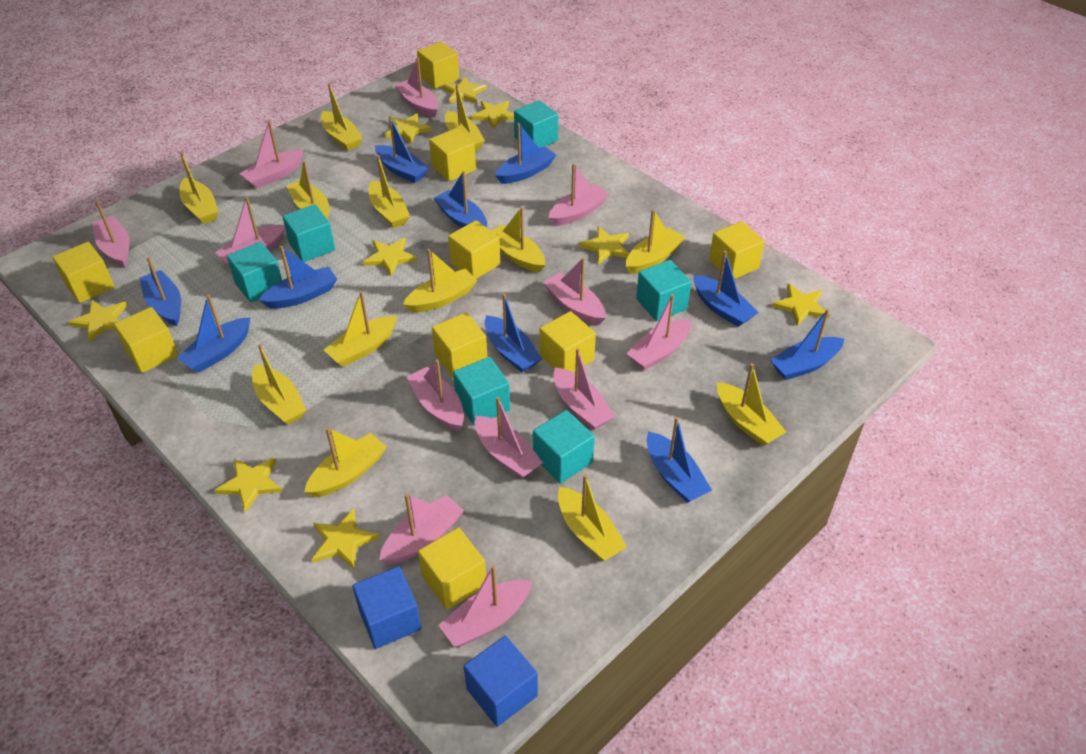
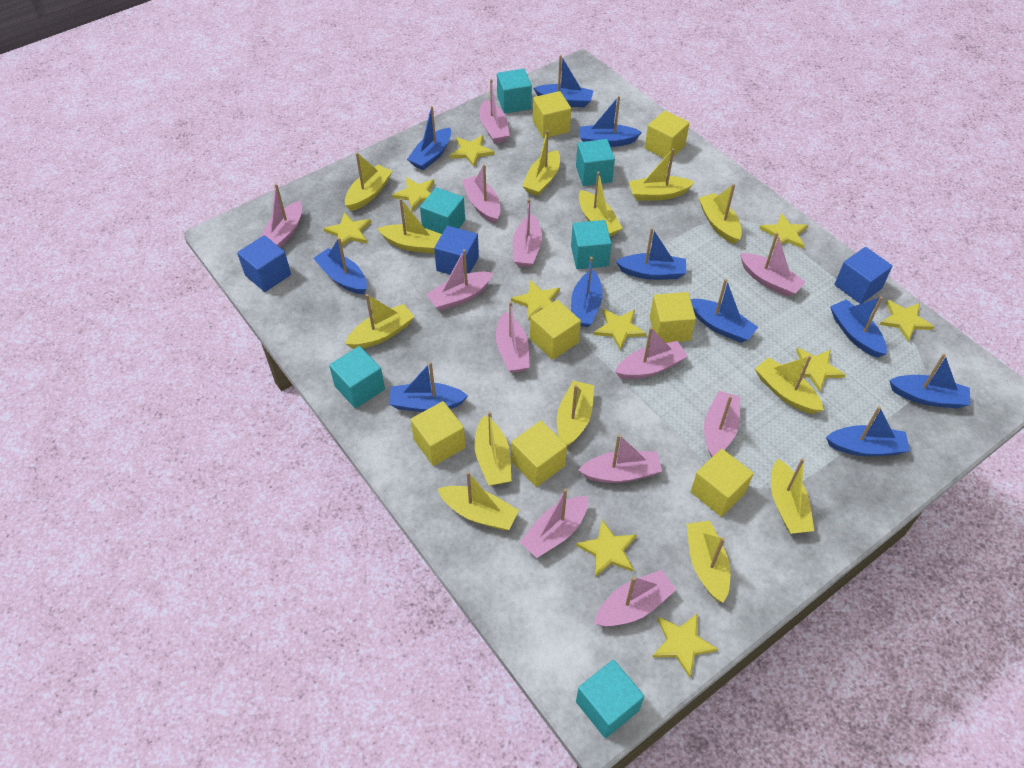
blue boat: [140,257,181,326] [177,294,251,373] [259,246,337,309] [375,116,429,183] [434,171,487,228] [485,293,542,372] [495,123,556,184] [647,417,712,503] [693,251,759,327] [771,309,844,380] = 10 -> [313,238,367,295] [389,362,468,412] [407,106,451,170] [534,55,594,107] [571,257,603,327] [579,96,642,147] [616,228,686,280] [691,279,758,343] [826,406,910,456] [830,296,887,358] [889,353,970,408] = 11
blue cube: [352,566,421,649] [464,636,538,727] = 2 -> [237,235,291,292] [434,226,479,275] [834,247,893,304] = 3
yellow cube: [53,242,115,303] [114,307,178,373] [417,42,459,89] [418,527,486,610] [429,128,476,181] [432,312,487,378] [448,220,501,279] [540,311,596,372] [709,221,765,279] = 9 -> [411,401,465,466] [511,421,567,487] [530,300,581,360] [533,91,571,138] [645,110,689,160] [650,292,696,343] [691,449,754,517] = 7
yellow star: [68,300,127,343] [215,457,283,513] [312,508,380,569] [363,238,417,276] [385,113,432,144] [442,77,487,103] [471,101,514,129] [579,226,629,265] [772,284,830,326] = 9 -> [323,212,371,246] [392,177,434,212] [450,135,495,167] [511,280,560,321] [576,520,637,577] [594,309,647,351] [652,613,718,678] [759,213,808,249] [796,348,846,392] [879,300,934,342] = 10

